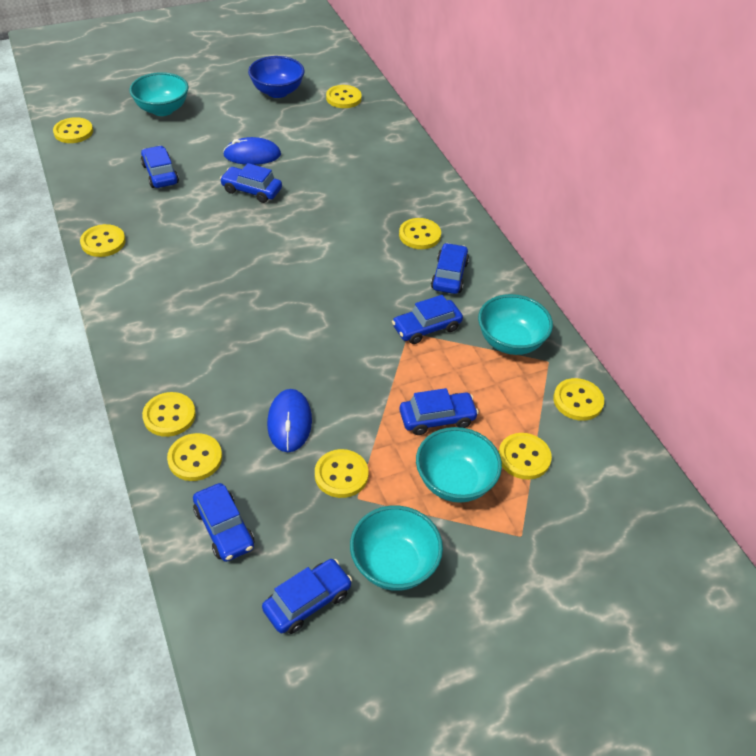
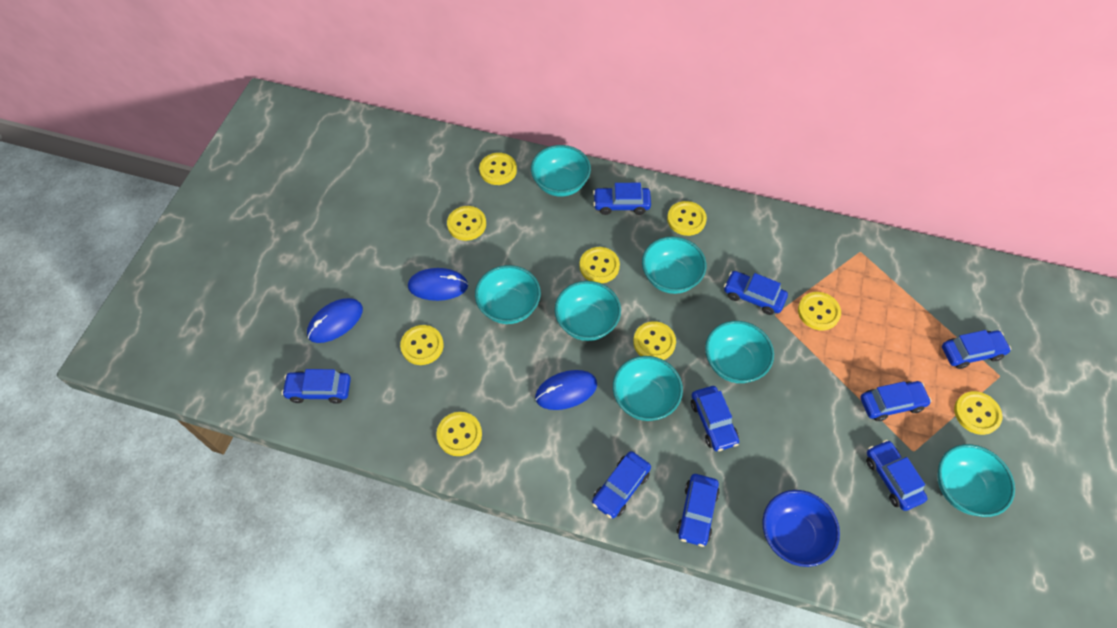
blue car: [141,146,179,188] [193,483,254,562] [220,163,282,203] [262,559,352,634] [392,295,463,344] [399,388,479,435] [431,243,469,294] = 7 -> [282,369,351,404] [592,451,651,519] [593,183,651,215] [676,474,720,547] [691,386,739,451] [724,271,788,315] [860,381,932,421] [866,440,928,511] [942,330,1011,369] = 9
blue mouse: [223,137,281,165] [267,389,312,452] = 2 -> [307,298,363,343] [408,268,468,301] [535,370,597,410] = 3
turquoise bowl: [129,72,189,116] [350,505,443,591] [416,427,502,503] [478,294,553,355] = 4 -> [475,265,541,324] [531,145,591,197] [554,281,621,341] [613,356,683,421] [642,236,706,294] [705,321,774,383] [937,444,1015,517] = 7

